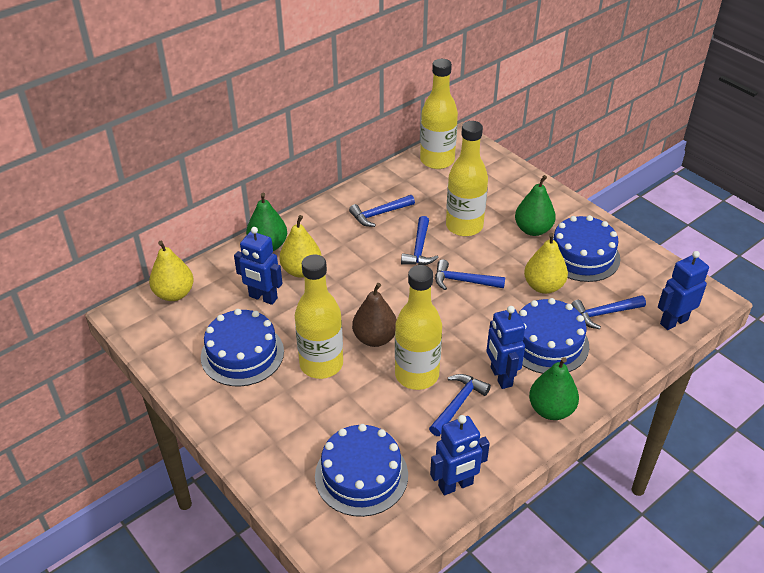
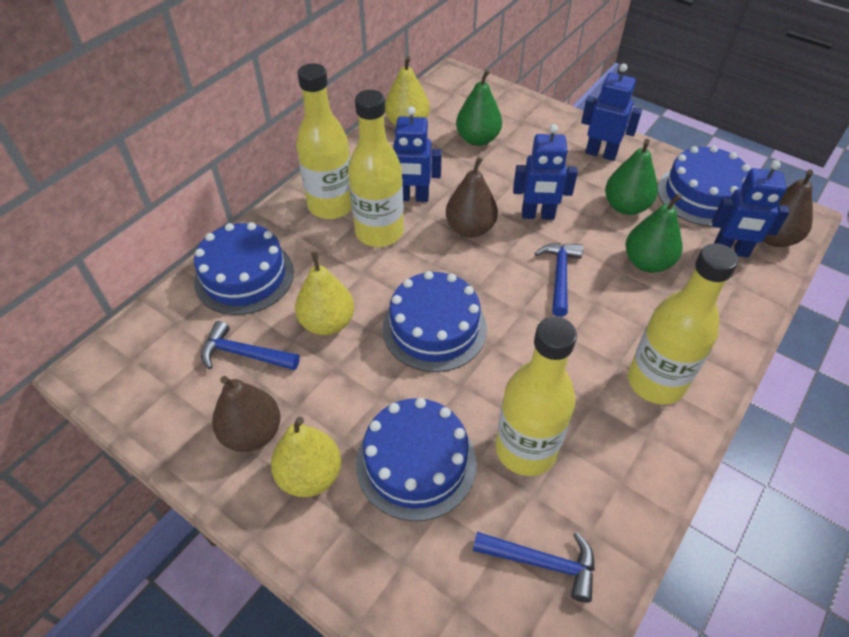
blue hammer: [349,195,415,227] [401,216,438,265] [429,374,491,436] [435,260,505,290] [571,295,646,329] = 5 -> [201,321,300,370] [473,532,595,603] [535,243,583,317] = 3
brown pear: [352,283,397,347] = 1 -> [212,376,281,452] [446,157,498,238] [763,169,813,247] = 3

